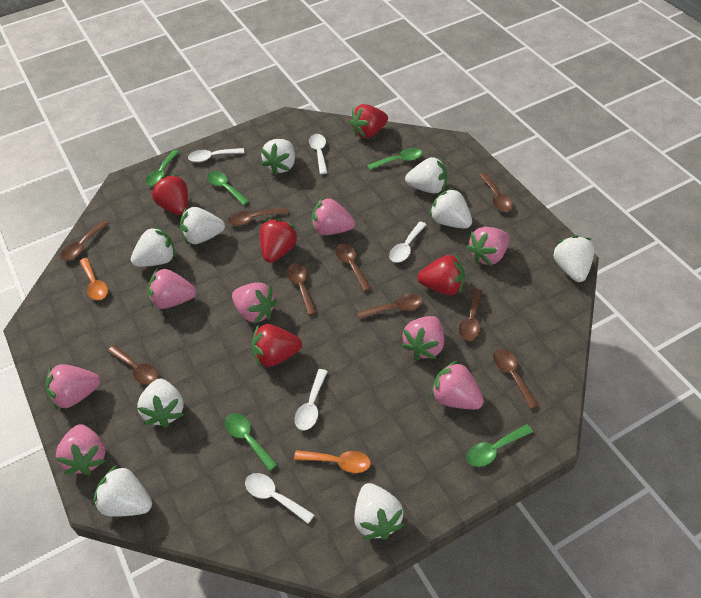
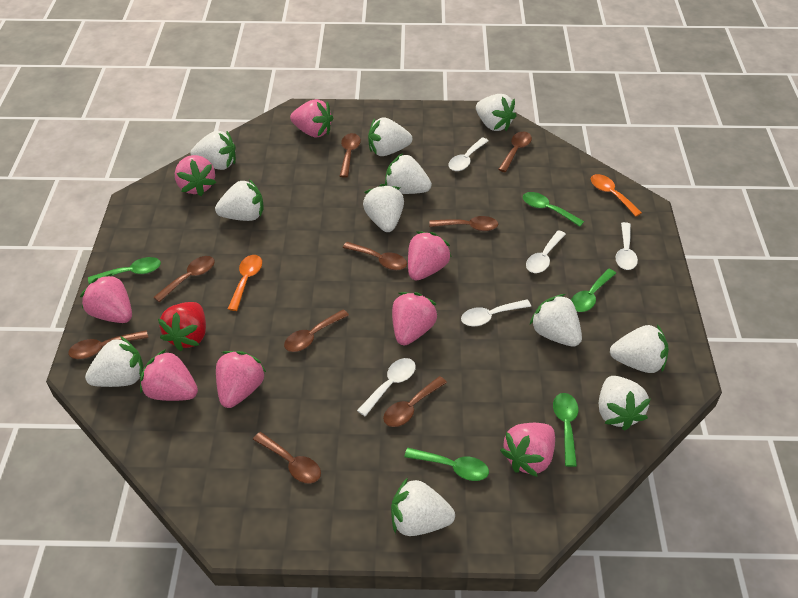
red strawberry: [150,175,188,215] [252,324,302,367] [260,218,298,263] [350,104,388,138] [417,255,465,295] = 5 -> [158,302,206,351] = 1
white strawberry: [93,465,152,517] [131,226,176,267] [137,379,184,428] [180,207,225,244] [261,139,295,175] [354,483,404,540] [405,157,448,193] [429,188,472,229] [552,235,594,282] = 9 -> [85,336,143,387] [190,130,236,170] [215,179,263,221] [363,184,404,232] [368,117,412,156] [385,153,432,194] [391,478,455,536] [476,94,516,131] [530,294,582,347] [599,376,651,431] [610,325,669,373] = 11

